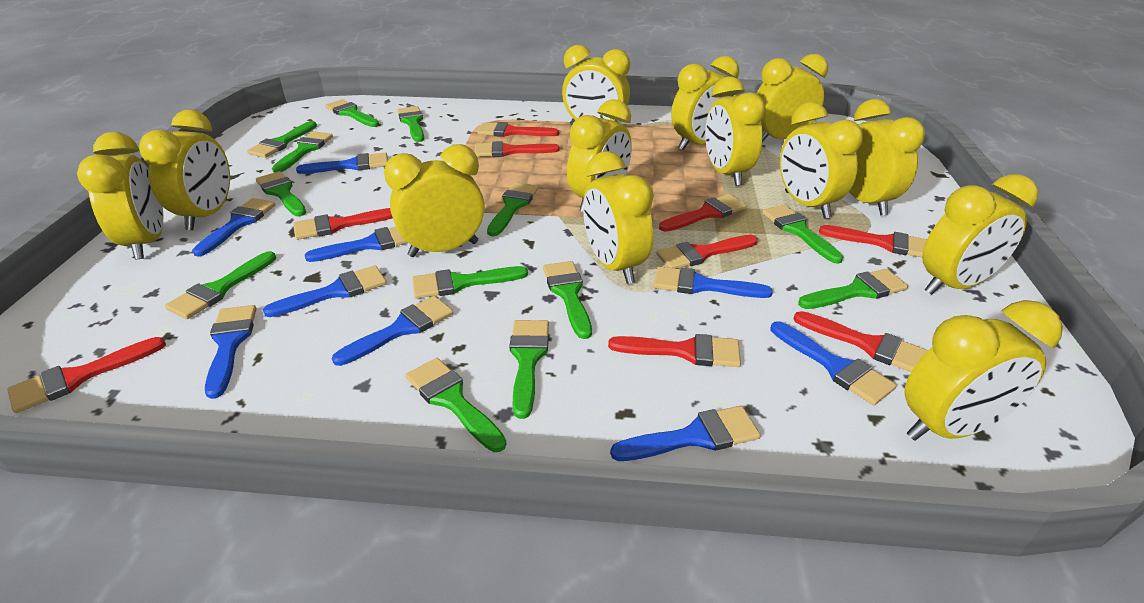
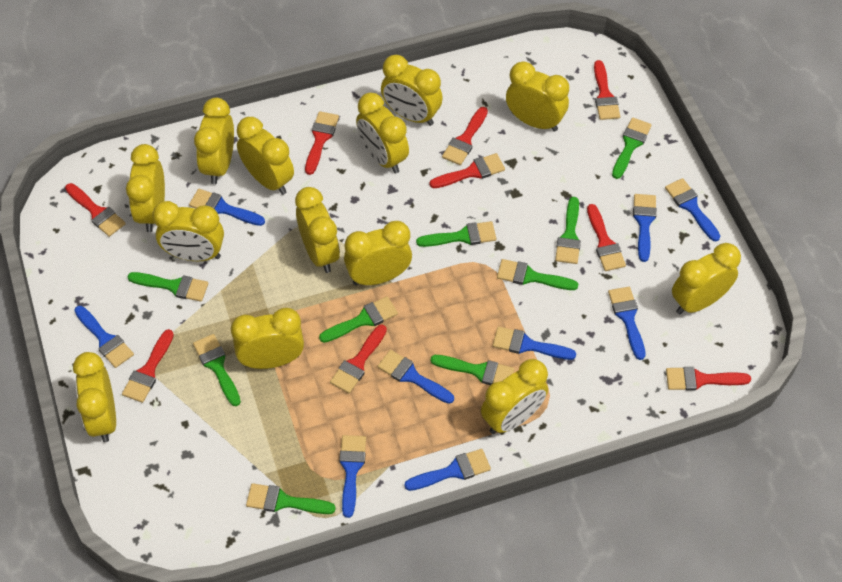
green brush: [165,251,276,319] [247,121,317,158] [256,171,306,216] [272,131,333,173] [325,99,379,127] [397,106,424,142] [406,358,506,452] [412,266,528,299] [487,182,538,236] [509,320,549,419] [543,261,592,339] [763,205,843,264] [798,269,908,309] = 13 -> [128,272,208,302] [193,334,241,406] [246,483,336,514] [319,296,398,343] [416,221,496,247] [431,355,515,385] [497,259,578,290] [555,197,581,264] [612,118,652,179] = 9

